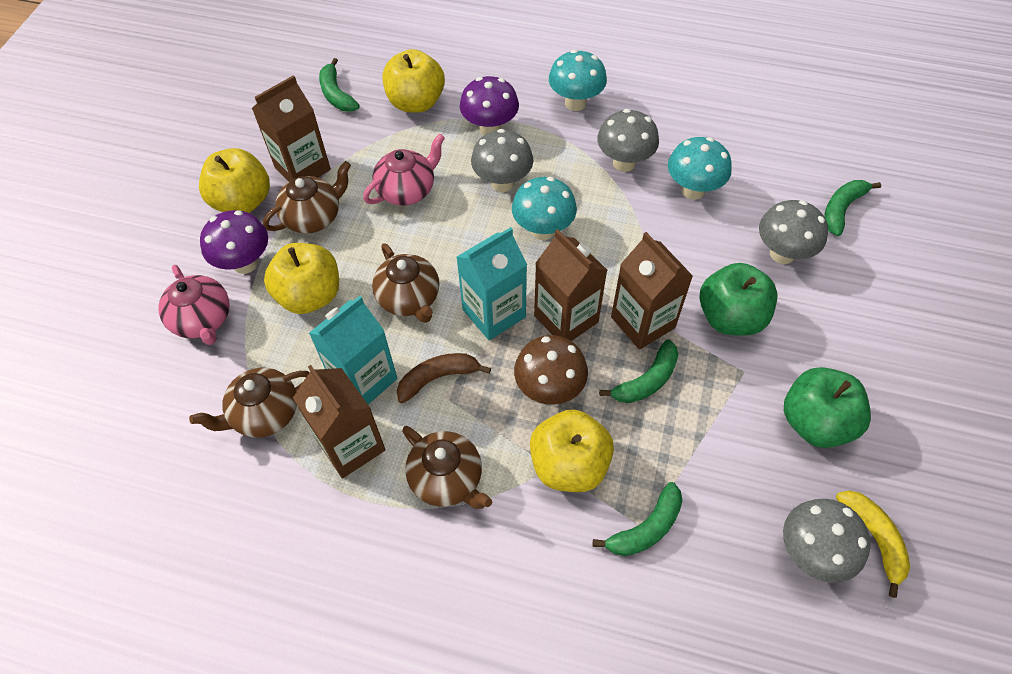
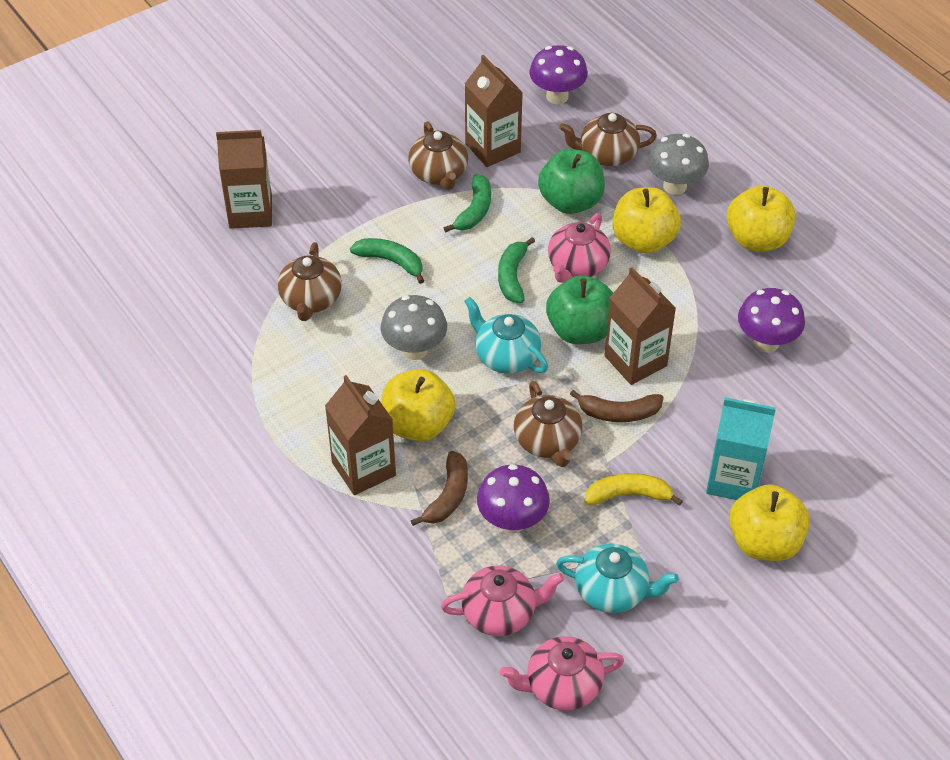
brown banana: [397,353,491,403] = 1 -> [411,451,468,526] [570,390,664,422] = 2
brown mushroom: [514,335,588,405] = 1 -> none = 0
green banana: [319,58,360,112] [593,482,682,556] [599,339,678,403] [824,180,881,236] = 4 -> [350,238,424,284] [444,174,491,232] [498,237,535,303] = 3
grey mushroom: [471,129,533,192] [597,109,659,172] [759,200,828,264] [783,499,871,583] = 4 -> [381,295,447,360] [647,134,709,195] = 2
pink teapot: [159,265,229,345] [363,134,445,206] = 2 -> [441,565,564,636] [500,636,624,711] [548,213,611,283] = 3
purple mushroom: [200,210,268,274] [460,76,519,136] = 2 -> [477,464,550,533] [529,45,588,104] [738,288,805,353] = 3
turquoise carton: [309,296,397,404] [457,227,527,340] = 2 -> [706,397,776,500] = 1
turquoise mushroom: [512,177,577,240] [549,50,607,111] [668,137,732,200] = 3 -> none = 0
turquoise teapot: none = 0 -> [464,297,548,374] [556,543,679,613] = 2

